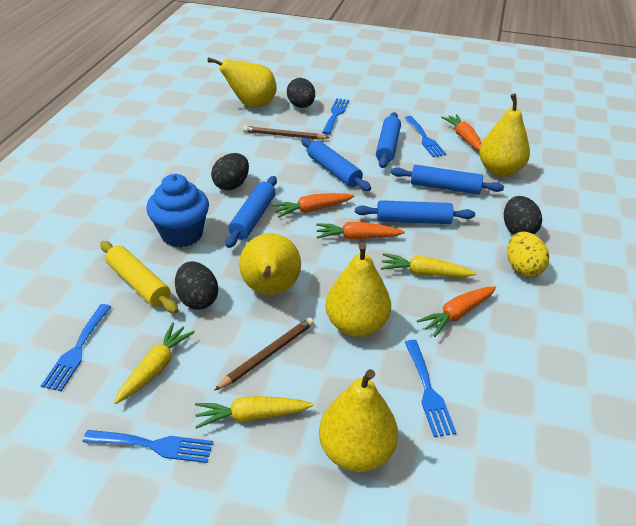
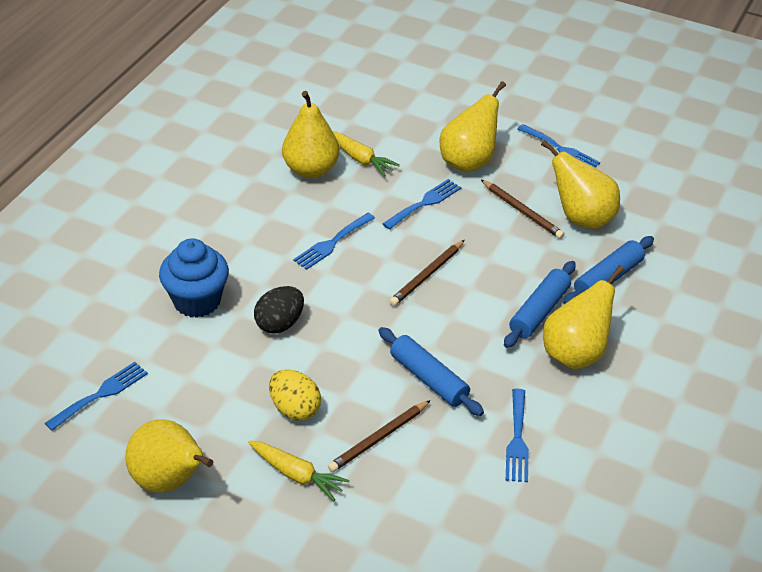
black egg: [175,262,218,310] [211,153,249,191] [287,78,315,108] [504,196,542,235] = 4 -> [254,286,304,334] = 1
blue rolling pin: [226,176,277,248] [301,138,371,191] [355,200,475,224] [376,112,401,168] [391,165,504,194] = 5 -> [378,327,484,416] [504,261,576,348] [563,236,654,304] = 3
brown pencil: [214,317,314,391] [243,126,330,140] = 2 -> [328,400,431,472] [389,240,465,306] [481,180,564,239] = 3
orange carrot: [272,193,354,218] [316,222,405,240] [417,286,496,337] [441,114,482,151] = 4 -> none = 0
yellow carrot: [114,322,195,404] [195,396,313,429] [381,253,476,277] = 3 -> [248,441,350,501] [332,131,400,176] = 2
yellow rolling pin: [100,241,178,314] = 1 -> none = 0

